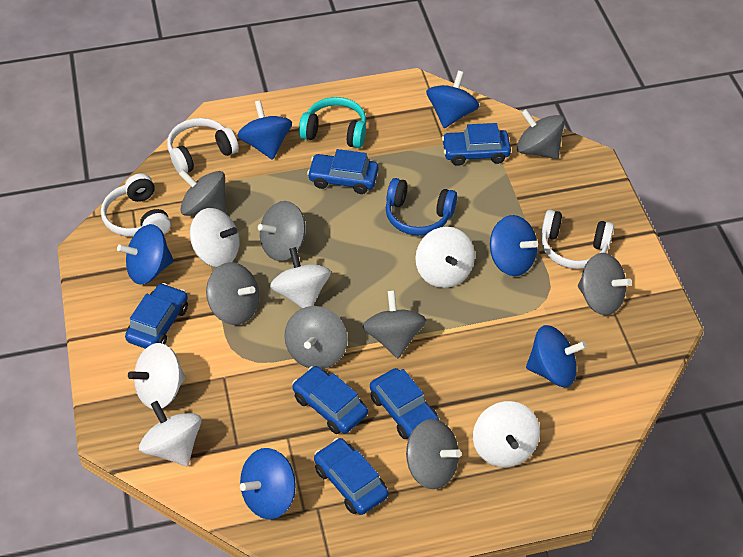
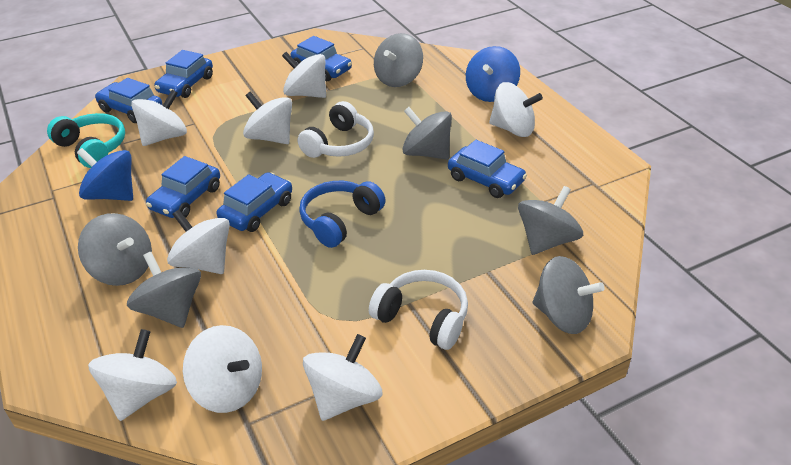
blue spinning top: [117,224,174,285] [237,100,292,160] [240,448,296,519] [426,71,480,128] [490,215,538,276] [526,325,587,387] = 6 -> [77,148,133,201] [466,46,520,102] = 2
grey spinning top: [179,170,226,216] [206,262,259,325] [258,201,306,261] [284,306,348,369] [362,290,426,358] [406,419,461,489] [516,109,565,159] [578,253,632,315] = 8 -> [78,213,152,286] [127,252,201,328] [374,33,423,87] [402,107,452,160] [518,186,583,255] [533,256,605,334] = 6
white headphones: [101,173,171,237] [167,118,239,173] [541,210,614,269] = 3 -> [297,101,374,158] [369,270,468,350] = 2
white spinning top: [128,343,185,409] [139,401,201,466] [190,208,239,267] [270,247,331,308] [415,227,475,288] [473,401,540,467] = 6 -> [88,329,177,421] [131,90,187,146] [167,210,230,274] [183,325,262,413] [243,91,292,144] [282,52,326,98] [303,334,383,421] [489,82,543,137] = 8

